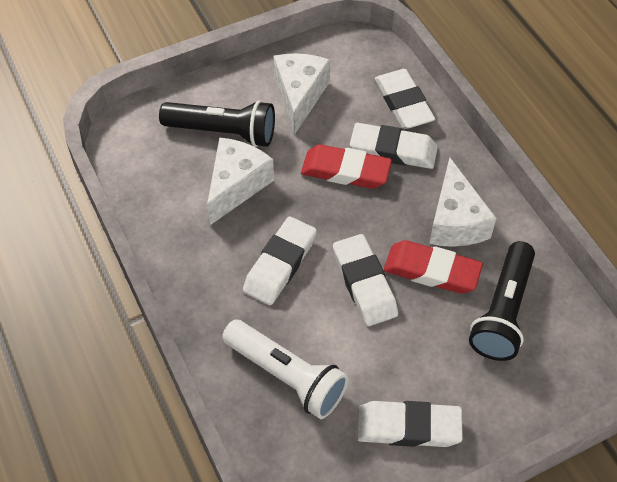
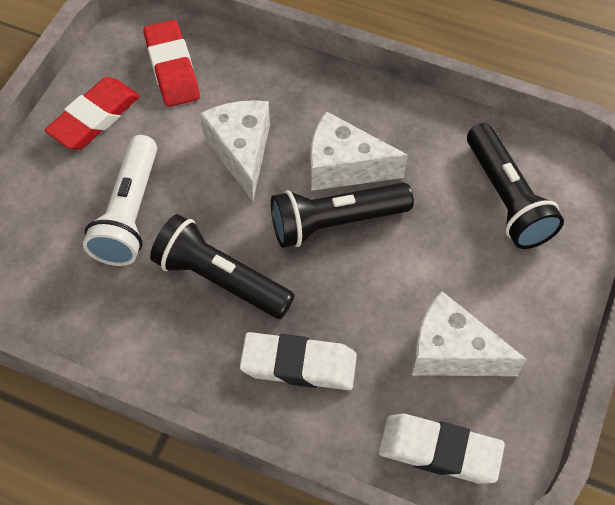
black flashlight: [159,101,275,147] [469,241,535,361] = 2 -> [150,214,295,319] [271,182,414,248] [467,123,564,249] = 3
white eraser: [243,217,317,305] [333,234,398,326] [350,123,438,169] [357,401,463,447] [375,69,435,129] = 5 -> [240,332,357,390] [378,414,505,484] = 2

